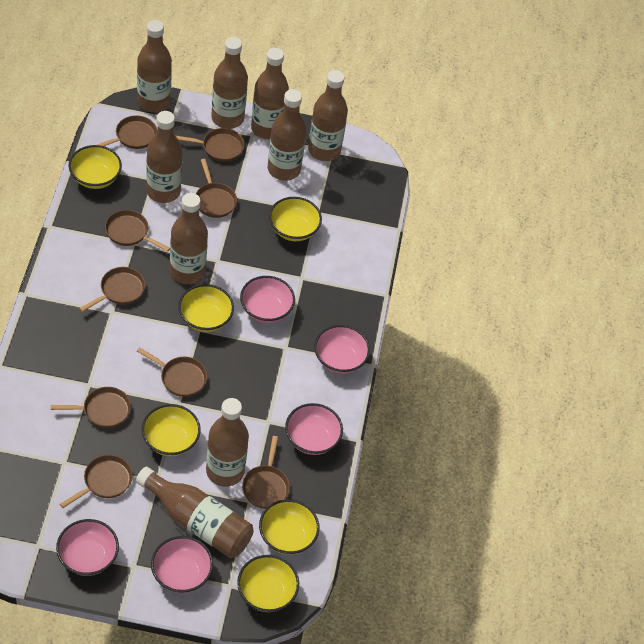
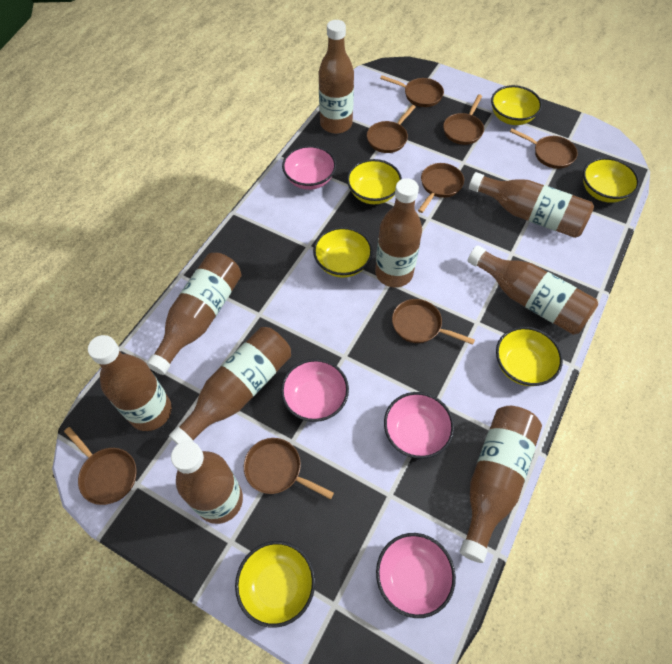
brown pan: [51,387,131,428] [60,455,133,508] [79,267,145,312] [97,115,157,149] [105,210,170,252] [137,347,207,397] [176,128,244,162] [196,159,237,218] [242,436,290,509] = 9 -> [64,427,136,505] [244,438,334,499] [367,105,416,153] [380,75,444,107] [392,299,475,345] [418,163,464,213] [443,94,484,145] [510,128,578,169] = 8
pink bowl: [56,519,119,576] [151,536,213,593] [240,276,295,323] [285,403,343,455] [314,325,370,374] = 5 -> [281,359,349,422] [282,145,336,190] [376,533,456,618] [384,392,454,459] = 4

